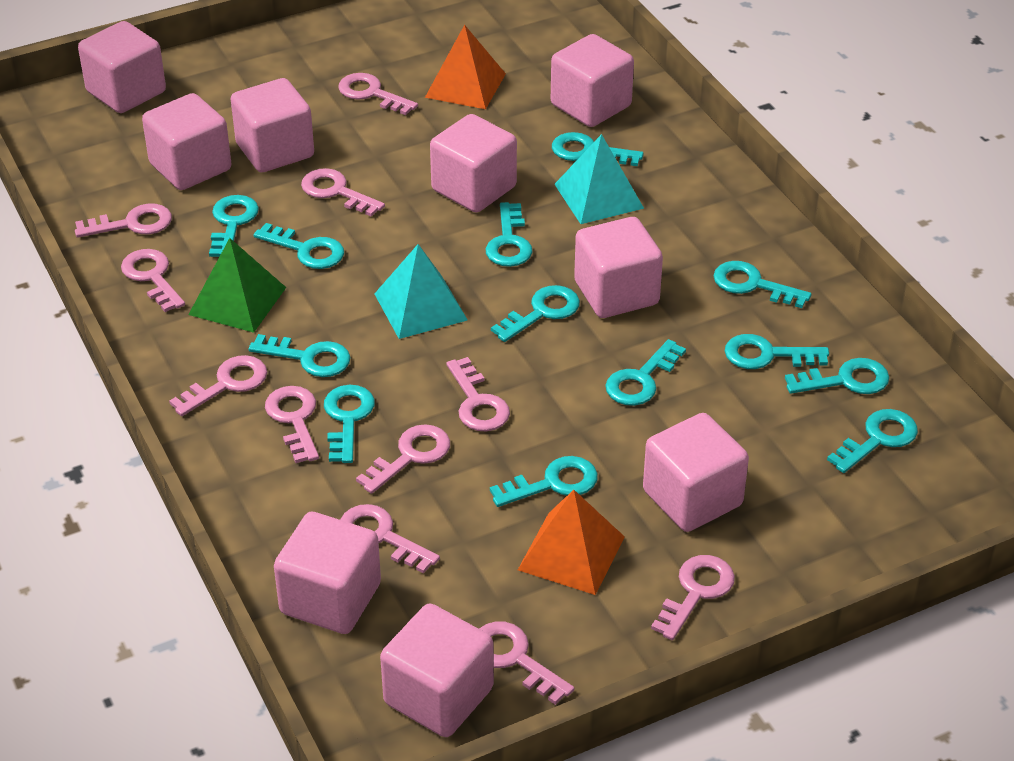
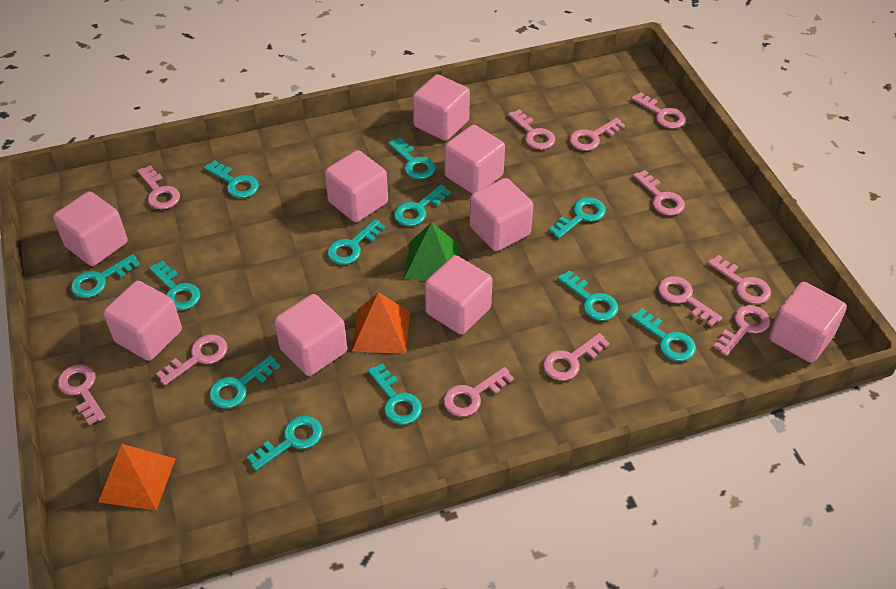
pink key: [75,204,172,238] [121,249,185,312] [169,355,267,416] [265,386,319,463] [301,168,385,216] [338,73,418,115] [340,504,440,574] [356,424,450,494] [446,357,510,431] [479,622,574,705] [651,555,735,640] = 11 -> [58,364,106,425] [137,165,180,209] [156,334,228,385] [443,367,514,417] [508,109,555,150] [543,333,610,381] [569,118,625,151] [631,92,686,129] [633,170,685,216] [658,276,722,326] [708,255,771,304] [713,305,770,356] = 12
turquoise key: [209,195,259,257] [249,334,350,377] [254,223,344,269] [324,385,375,463] [486,202,532,267] [490,456,598,507] [491,285,580,342] [552,132,644,166] [605,339,686,406] [714,261,812,308] [725,334,829,369] [785,358,889,394] [827,409,918,473] = 13 -> [71,254,140,298] [149,261,201,310] [204,160,259,198] [209,355,280,408] [247,416,323,471] [327,219,385,265] [368,363,422,425] [388,137,436,179] [394,185,451,226] [549,197,606,239] [558,270,618,321] [631,308,696,361] = 12
turquoise pyramid: [374,244,468,339] [554,134,644,224] = 2 -> none = 0

